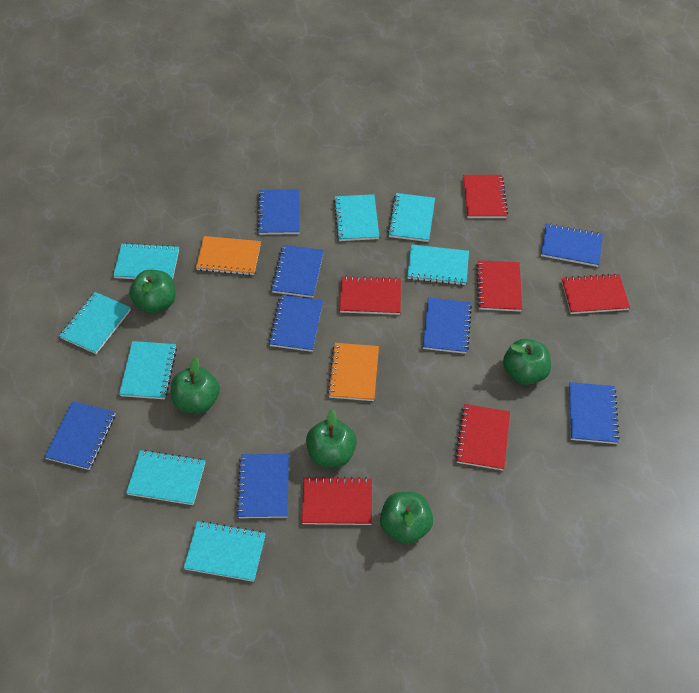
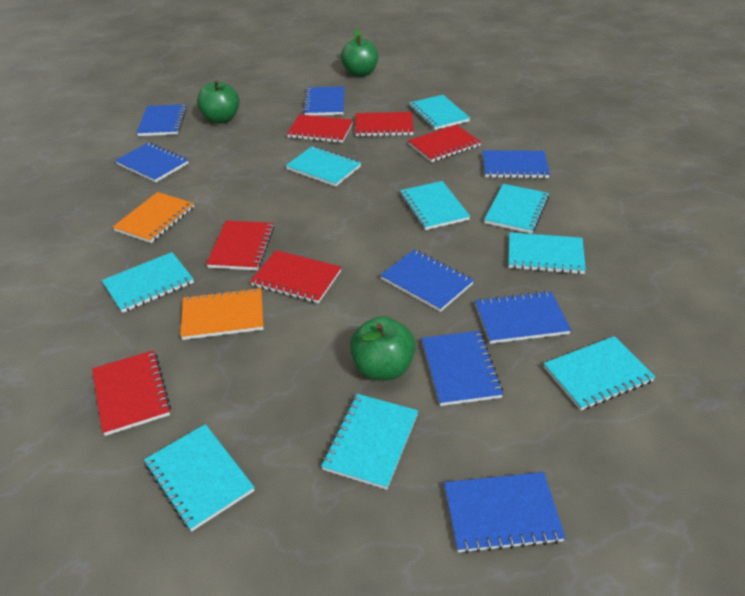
green apple: [129,270,176,314] [171,357,220,414] [306,409,357,468] [380,492,433,544] [503,339,551,385] = 5 -> [197,80,240,124] [341,29,378,77] [350,316,416,380] = 3
turquoise notebook: [59,292,131,354] [113,243,179,279] [119,341,177,399] [126,450,205,505] [184,521,266,582] [334,194,380,241] [388,193,435,242] [407,245,469,285] = 8 -> [102,252,194,313] [144,424,254,532] [285,146,361,187] [321,394,418,490] [400,181,470,230] [409,95,470,130] [484,184,549,234] [509,232,586,274] [544,336,655,410] = 9

